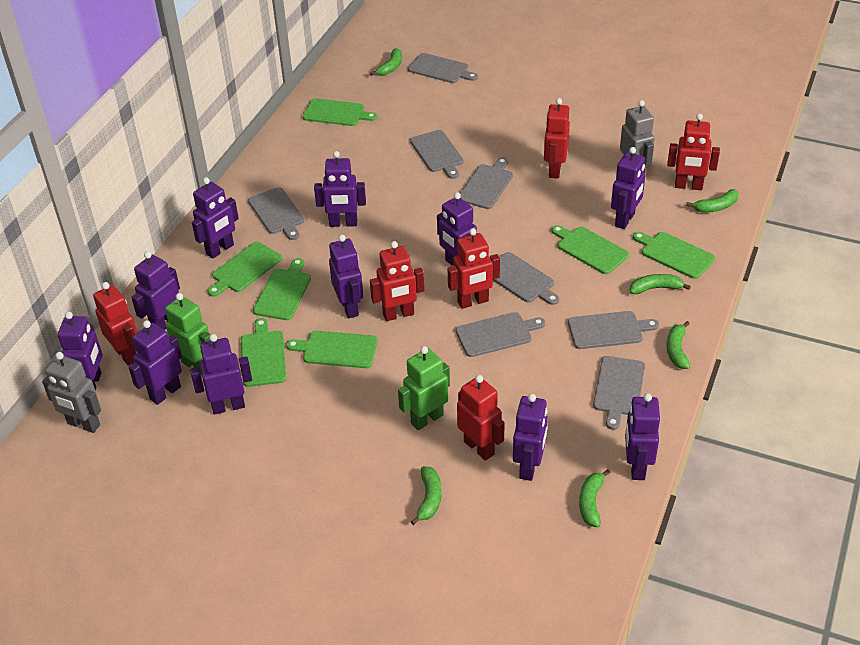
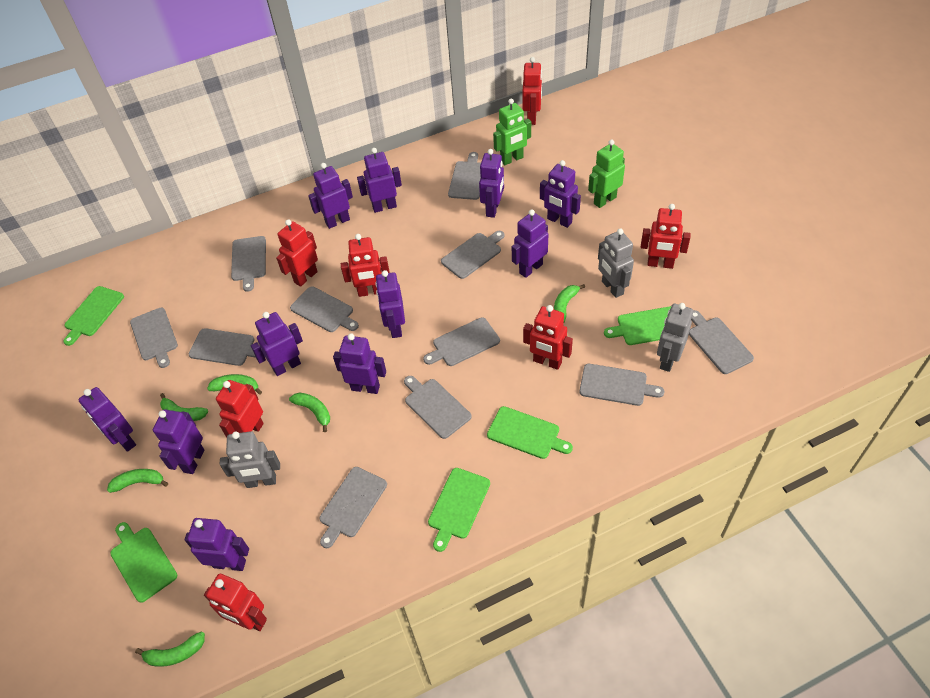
green cutting board: [208,242,282,297] [241,318,286,387] [253,258,311,320] [286,331,377,368] [303,98,377,126] [551,225,629,274] [633,232,715,279] = 7 -> [63,286,124,346] [110,522,177,603] [428,468,490,552] [487,406,573,459] [604,306,671,345] = 5
grey cutting board: [248,187,304,240] [408,53,478,83] [410,130,463,179] [456,312,545,357] [460,157,513,209] [493,252,559,305] [568,311,659,349] [593,356,645,430] = 8 -> [130,308,178,368] [189,328,262,366] [231,236,266,292] [290,286,359,332] [319,467,387,548] [404,376,472,439] [423,317,500,366] [441,231,505,279] [448,152,481,200] [579,364,664,406] [689,310,754,374] = 11
grey robot: [42,352,101,433] [620,100,654,172] = 2 -> [220,431,280,488] [598,228,634,298] [657,303,693,372] = 3
red robot: [93,282,137,366] [370,241,424,321] [448,228,500,309] [457,375,505,461] [544,98,570,179] [667,113,720,190] = 6 -> [204,574,267,631] [216,380,264,438] [276,219,318,287] [341,234,390,297] [522,57,542,125] [523,305,573,370] [641,204,691,269] = 7

